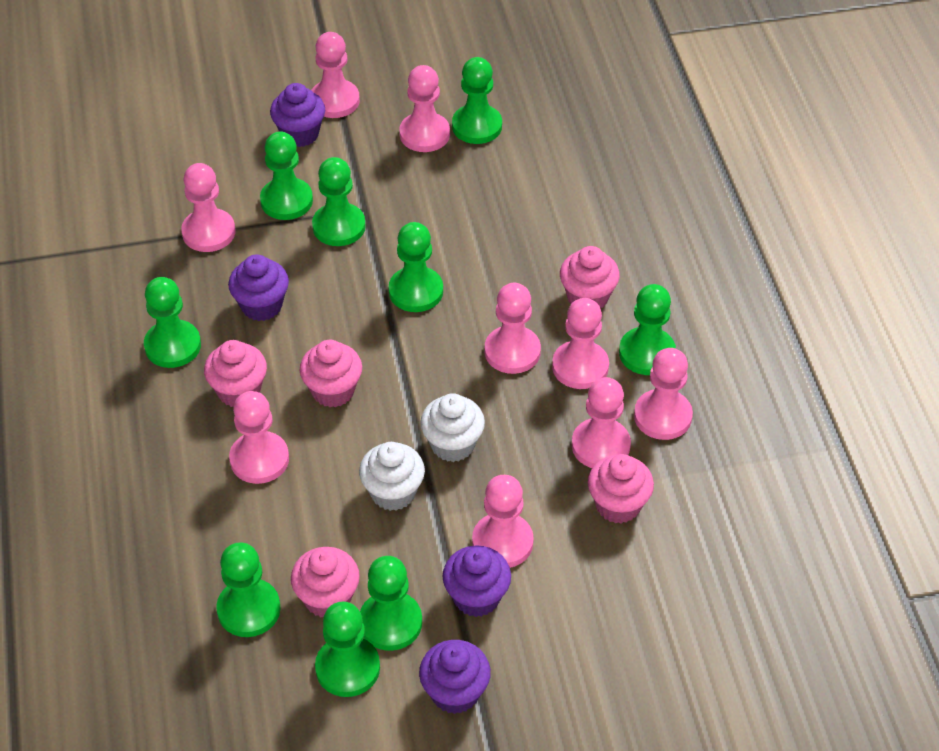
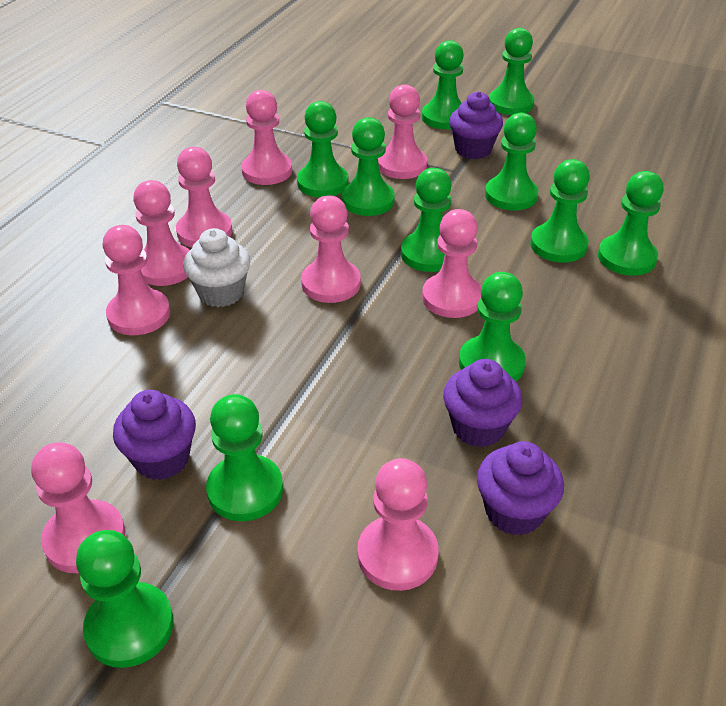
green pawn: [144,277,201,368] [216,542,281,637] [260,132,313,220] [312,157,366,246] [315,602,380,697] [360,556,422,651] [389,222,443,312] [452,57,502,144] [619,284,676,375] = 9 -> [76,530,173,668] [206,394,283,521] [297,101,349,198] [342,117,395,216] [401,168,452,272] [422,40,464,129] [459,272,526,381] [485,113,538,211] [489,28,535,115] [530,159,590,263] [598,171,664,276] = 11
pink cupcake: [204,340,267,407] [291,547,360,618] [300,340,362,407] [560,246,620,309] [588,454,654,523] = 5 -> none = 0
white cupcake: [359,442,425,511] [420,393,485,462] = 2 -> [183,228,250,307] = 1

